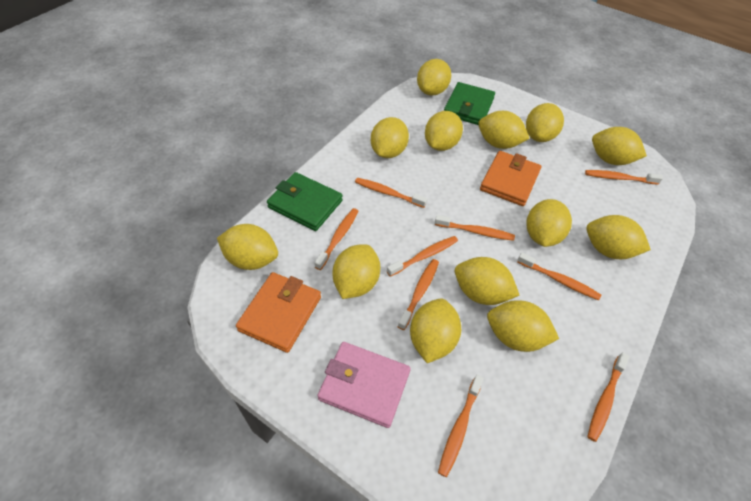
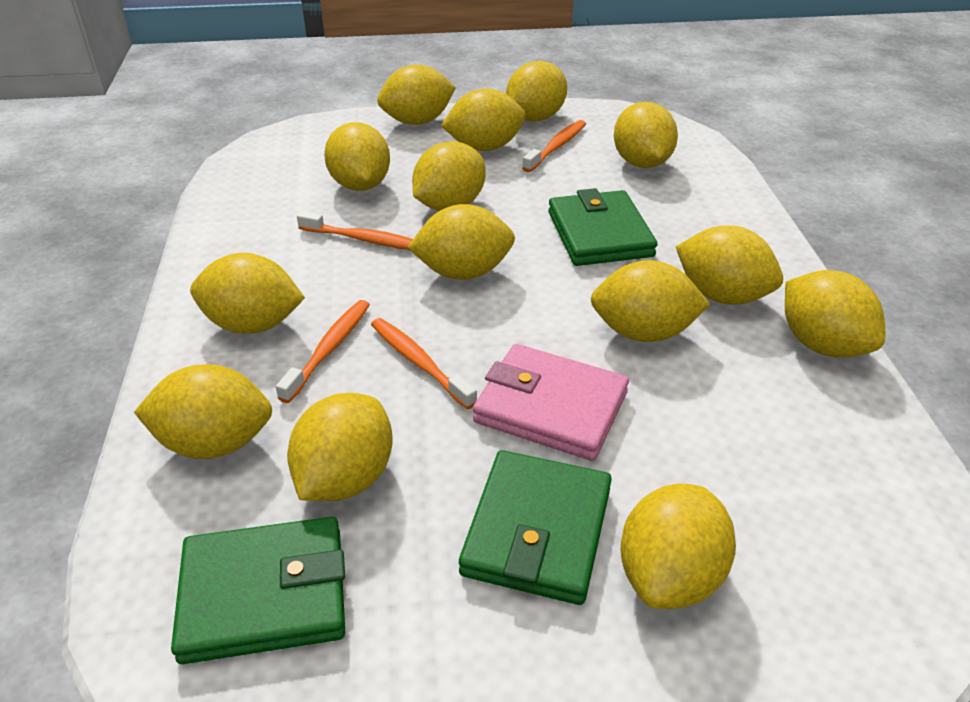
green wallet: [267,172,343,231] [444,82,495,125] = 2 -> [171,517,345,664] [459,450,612,605] [548,188,658,266] = 3
orange toothbrush: [315,208,358,270] [355,178,427,208] [387,236,458,277] [397,259,439,330] [435,215,515,241] [438,375,484,477] [517,253,601,300] [585,170,663,184] [587,352,630,442] = 9 -> [276,300,370,403] [297,211,413,250] [371,318,477,409] [522,120,586,172] = 4
orange wallet: [236,272,321,353] [480,151,541,206] = 2 -> none = 0
yellow lemon: [217,224,278,270] [332,244,380,299] [371,117,409,158] [410,299,461,363] [417,59,451,96] [425,111,463,151] [455,257,520,305] [478,111,530,149] [487,300,559,352] [526,103,564,142] [527,199,572,247] [586,215,651,259] [592,127,647,165] = 13 -> [134,364,272,459] [190,253,305,334] [287,393,393,501] [324,122,390,191] [377,65,456,125] [407,204,515,280] [412,141,486,211] [441,89,526,151] [506,61,567,121] [591,260,710,342] [614,102,678,168] [621,483,736,609] [676,225,783,305] [785,270,885,358] = 14

